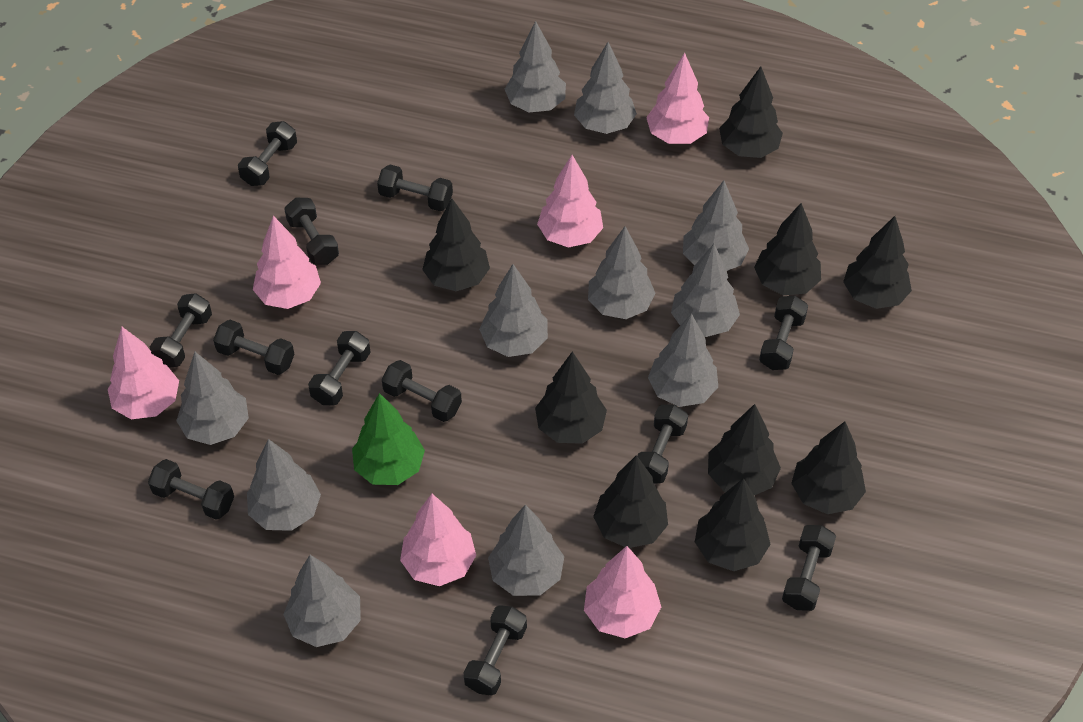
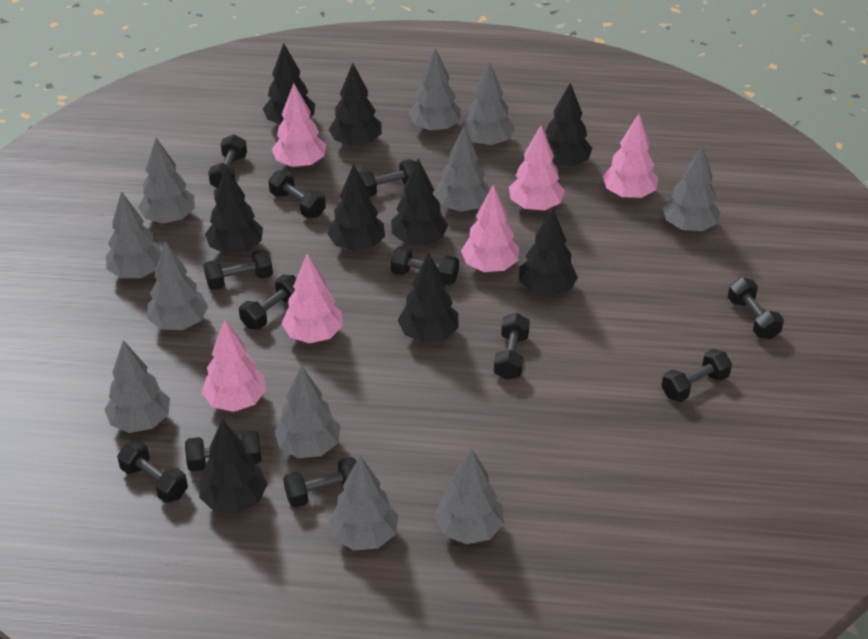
green tree: [352,393,425,485] = 1 -> none = 0

